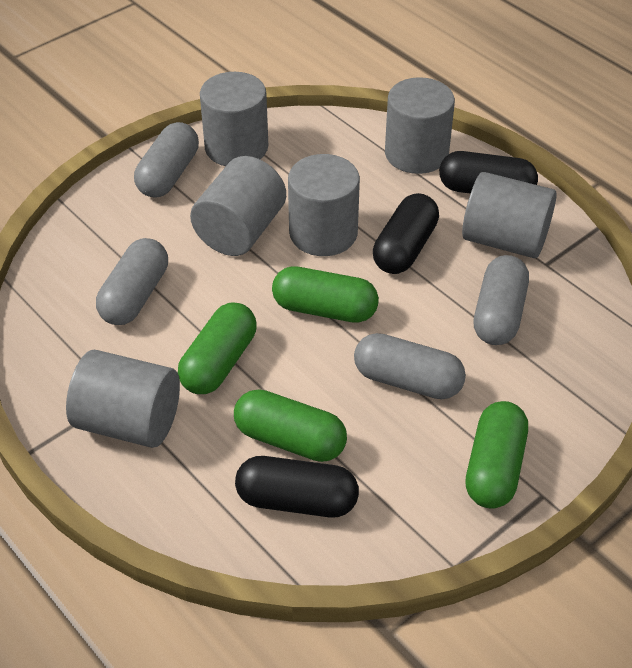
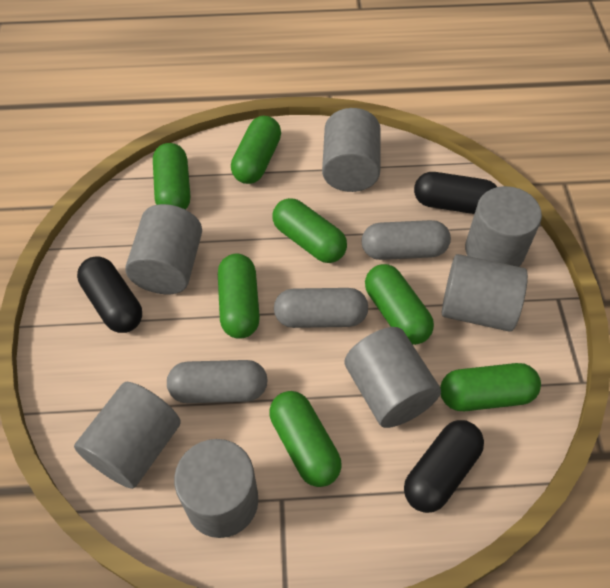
green capsule: [178,303,257,394] [234,389,347,462] [272,266,379,323] [466,401,528,509] = 4 -> [153,143,190,210] [218,254,260,339] [231,116,281,184] [269,391,342,487] [272,198,347,263] [365,264,434,345] [440,363,541,411] = 7
grey capsule: [96,238,168,325] [134,122,199,198] [354,333,466,399] [474,255,529,345] = 4 -> [167,360,268,403] [274,288,368,328] [362,220,451,260] = 3
grey cylinder: [66,350,180,448] [190,156,286,256] [200,72,268,166] [288,154,360,256] [385,77,455,174] [462,172,557,258] = 6 -> [74,382,181,489] [125,204,202,294] [174,439,259,538] [322,108,380,192] [344,327,441,428] [442,254,528,332] [465,186,542,267] = 7

